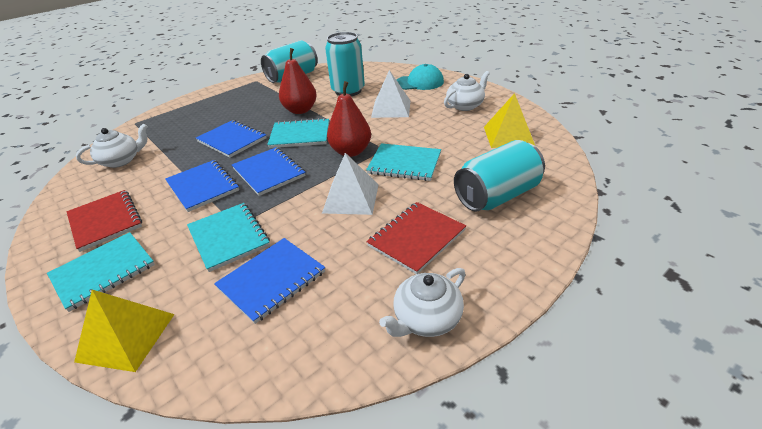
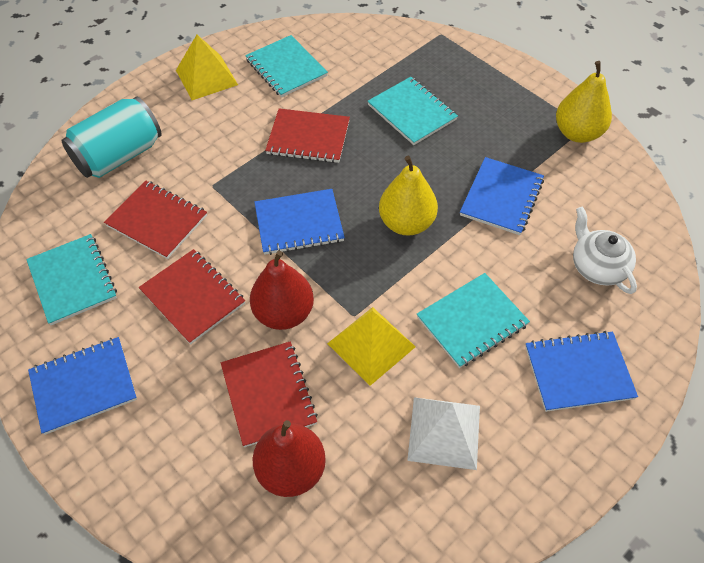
red notebook: [66,190,142,252] [366,202,466,274] = 2 -> [104,180,207,259] [139,249,245,344] [221,342,318,447] [265,108,350,163] = 4
turquoise can: [261,40,318,83] [325,32,365,96] [454,140,545,212] = 3 -> [61,96,162,178] = 1
turquoise cap: [396,64,444,90] = 1 -> none = 0
white pyramid: [322,153,379,215] [371,70,410,118] = 2 -> [407,397,480,470] = 1
white teapot: [76,123,148,168] [379,268,466,337] [444,71,490,111] = 3 -> [573,207,637,294] = 1
yellow pear: none = 0 -> [379,156,438,236] [556,61,612,143] = 2

